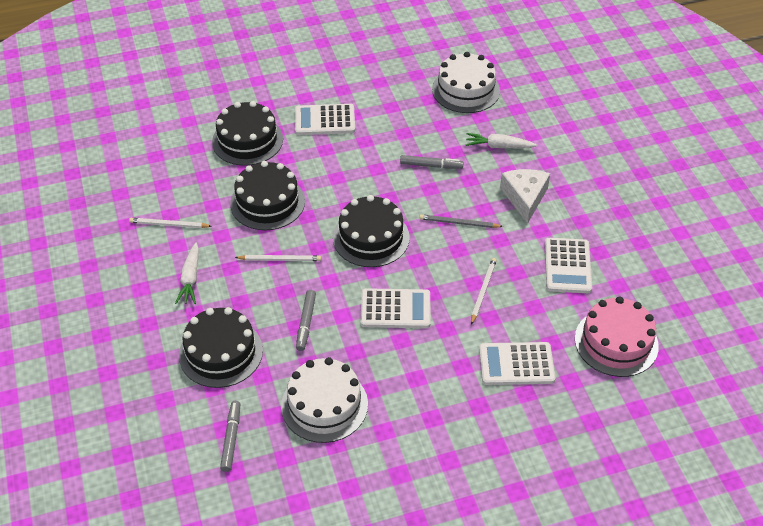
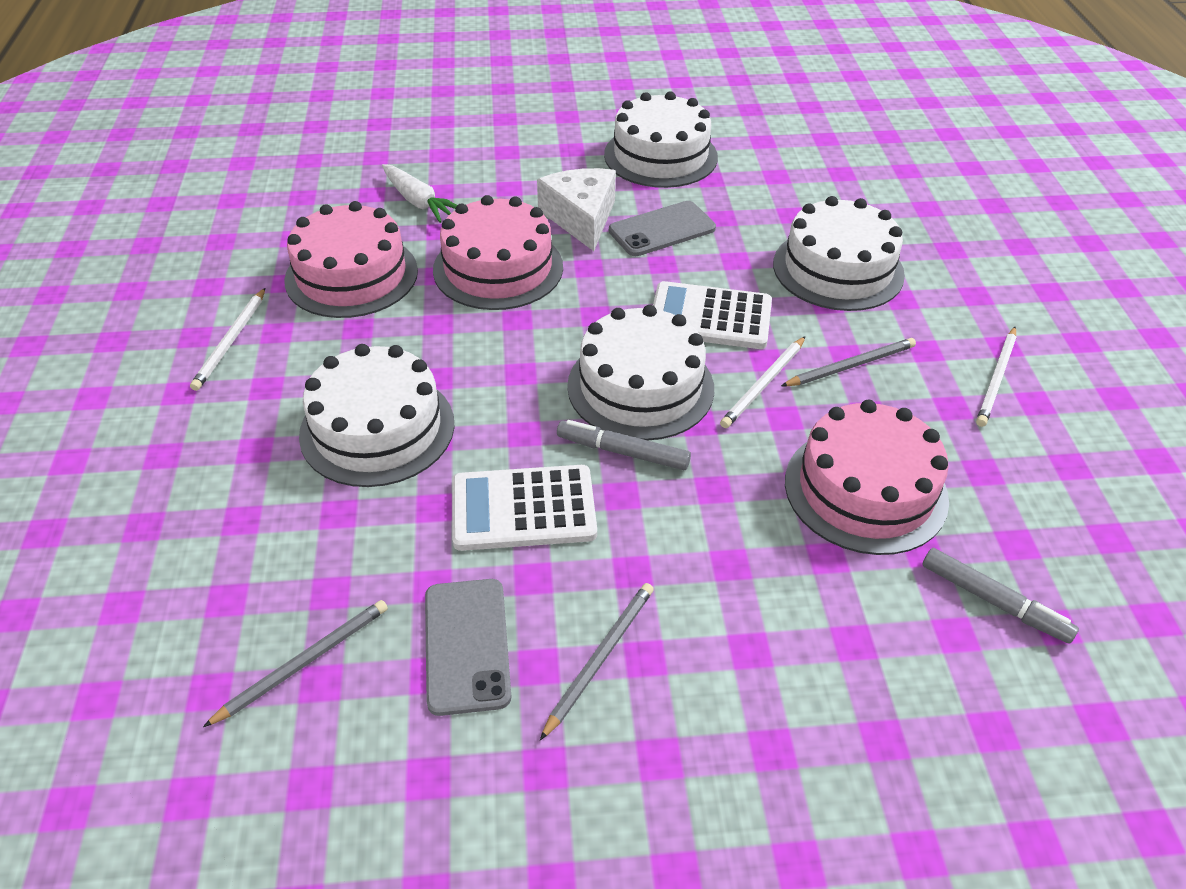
black cake: [179,307,263,388] [212,101,283,166] [230,161,305,230] [333,195,410,267] = 4 -> none = 0
grey marker: [220,401,240,472] [296,290,316,351] [400,155,464,169] = 3 -> [557,420,691,470] [923,548,1079,644] = 2
grey pencil: [419,214,503,228] = 1 -> [203,600,388,727] [540,583,654,740] [781,338,916,386] = 3
grey phone: none = 0 -> [425,579,511,716] [609,201,716,256] = 2
pink cake: [575,296,659,377] = 1 -> [284,201,418,318] [433,195,563,310] [785,400,949,555] = 3
white cake: [281,357,368,443] [432,52,500,113] = 2 -> [299,344,454,487] [567,305,714,441] [604,91,718,188] [773,196,905,311] = 4
white calculator: [295,104,355,135] [360,288,431,328] [479,342,555,385] [545,238,592,293] = 4 -> [452,465,597,551] [653,281,772,349] = 2
white carrot: [175,243,199,304] [466,133,537,148] = 2 -> [382,164,457,223] = 1

